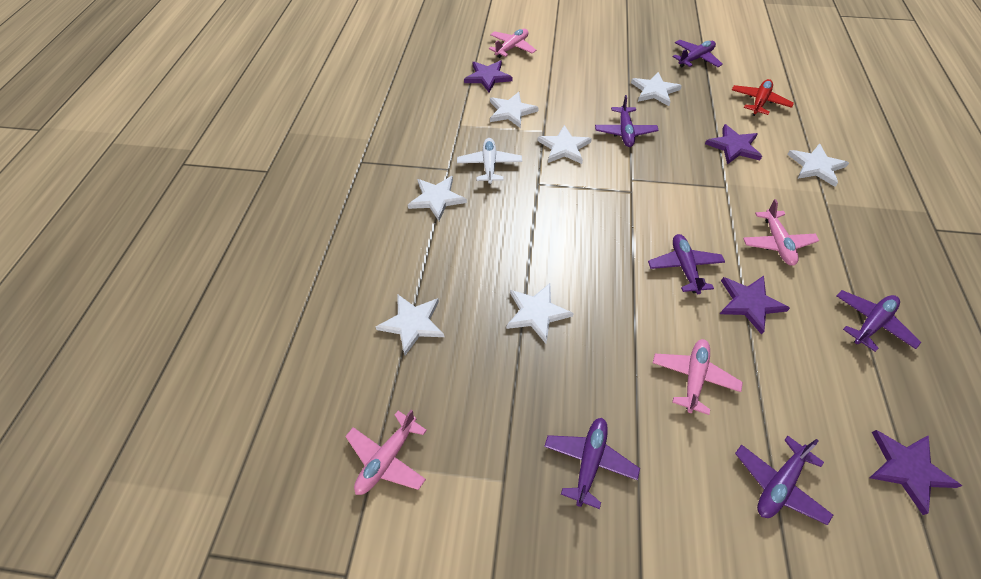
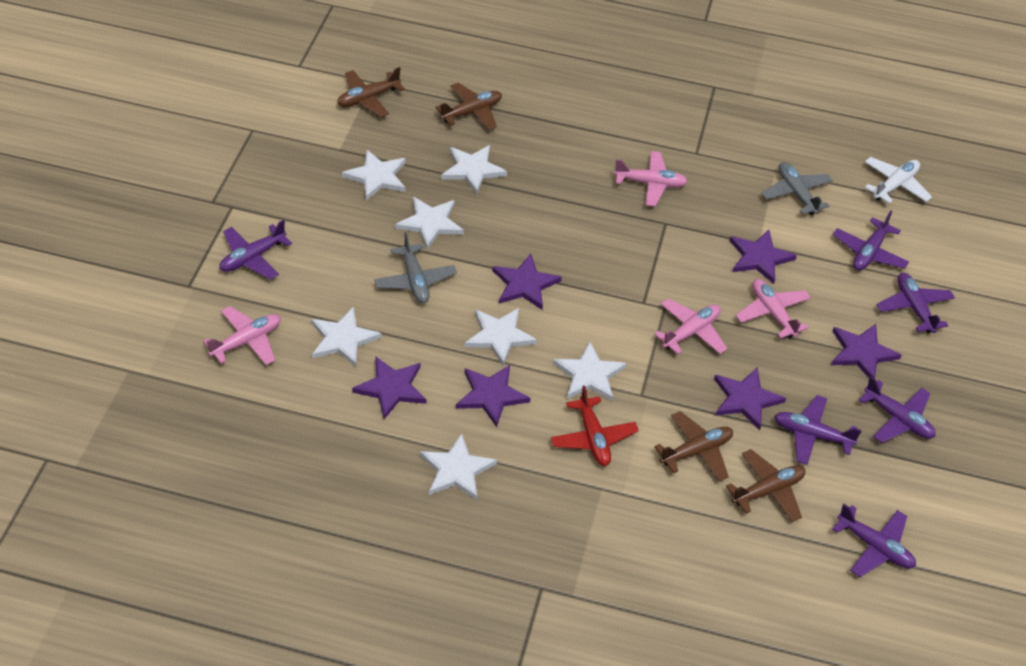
brown plane: none = 0 -> [337,67,405,117] [435,83,502,130] [654,411,733,481] [726,449,805,522] = 4
grey plane: none = 0 -> [374,232,457,303] [761,162,833,215] = 2
purple star: [464,60,513,92] [705,124,762,165] [720,276,790,335] [870,430,962,515] = 4 -> [352,356,426,419] [456,365,530,427] [492,254,562,310] [714,367,786,430] [730,230,797,284] [831,324,902,379] = 6

